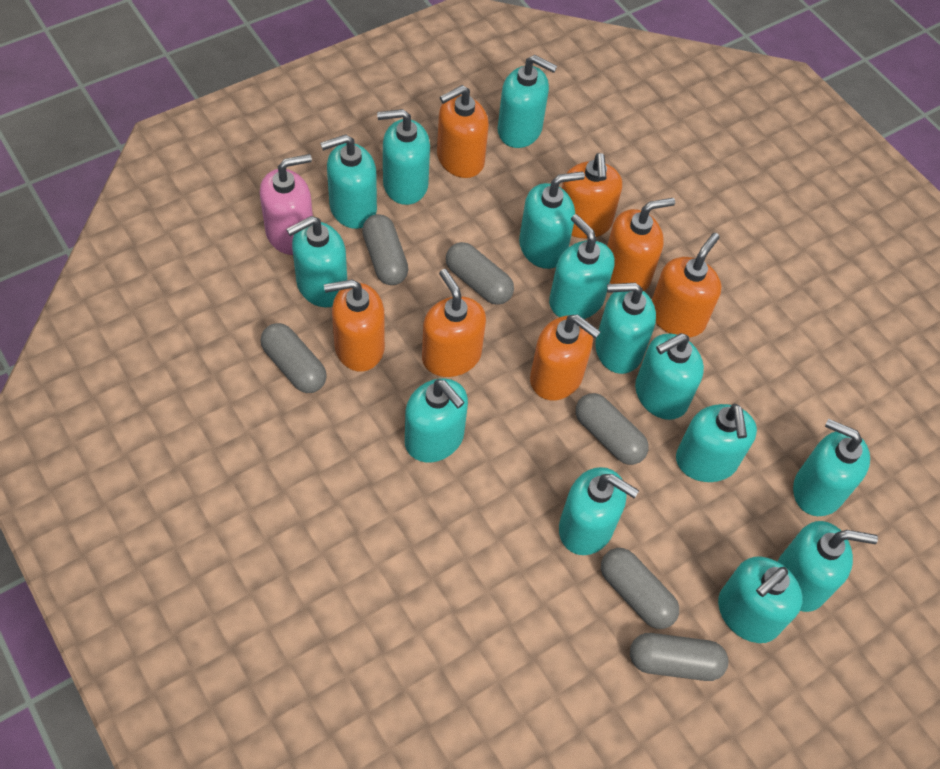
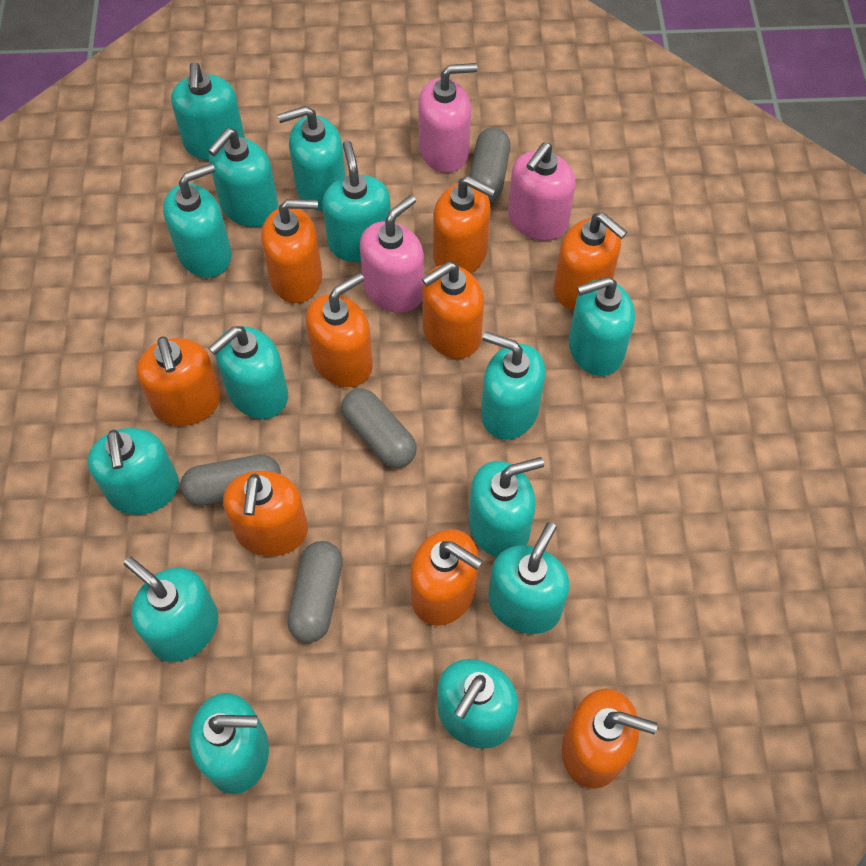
grey capsule: [261,323,327,393] [362,214,408,285] [446,242,514,305] [576,393,649,465] [601,548,679,629] [630,633,729,681] = 6 -> [180,454,281,506] [287,541,343,643] [341,389,417,468] [470,128,510,202] = 4
orange soap dispenser: [324,279,385,372] [422,269,486,377] [437,85,489,178] [530,315,601,400] [562,153,622,239] [607,198,675,291] [652,233,722,338] = 7 -> [136,336,221,426] [223,471,308,556] [261,199,322,303] [306,273,373,387] [410,529,483,626] [422,262,484,359] [433,176,496,273] [554,212,627,310] [562,689,658,789] = 9
pink soap dispenser: [260,154,313,255] = 1 -> [360,195,424,313] [418,63,477,173] [508,142,576,241] = 3

